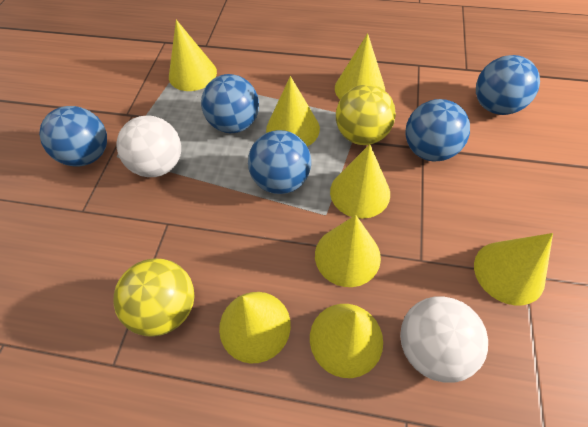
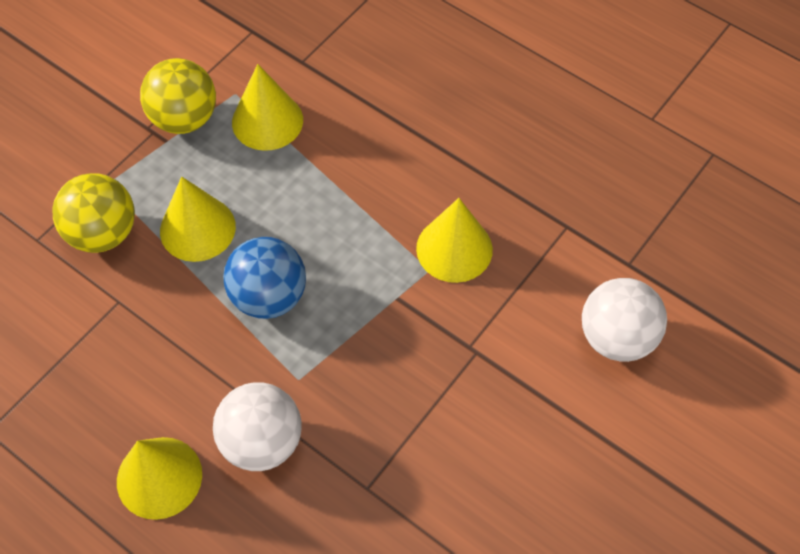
blue ball: [39,106,107,167] [201,74,259,133] [248,130,311,194] [405,99,470,161] [476,55,540,115] = 5 -> [223,237,306,319] = 1
yellow cone: [169,20,217,91] [219,292,291,363] [266,76,320,146] [310,304,383,378] [315,215,381,287] [330,144,390,219] [335,33,385,100] [474,233,553,306] = 8 -> [117,437,202,520] [160,177,236,262] [232,64,303,151] [416,198,493,283] = 4

